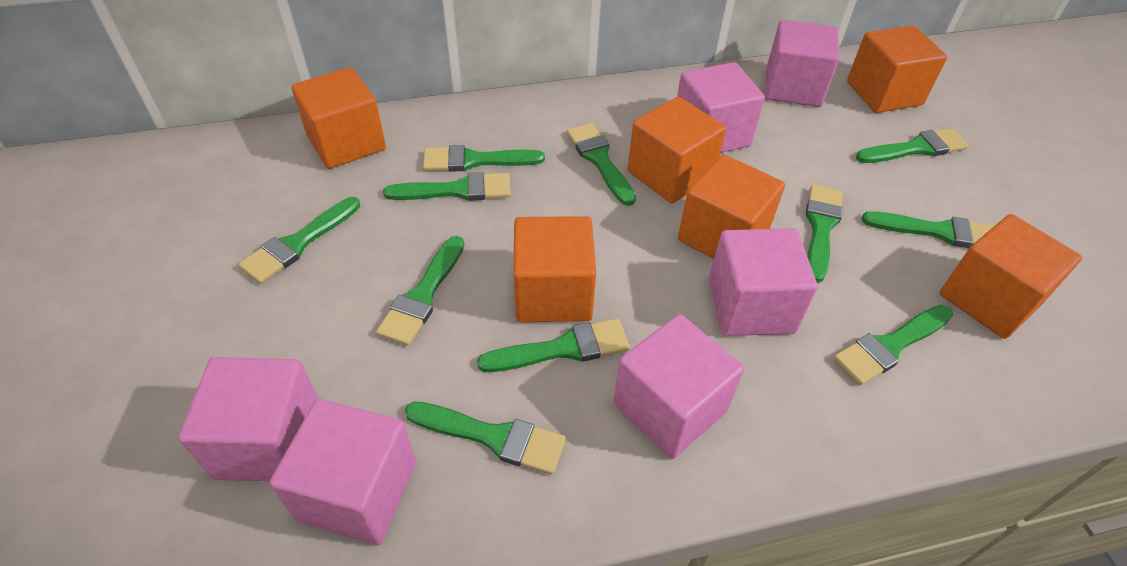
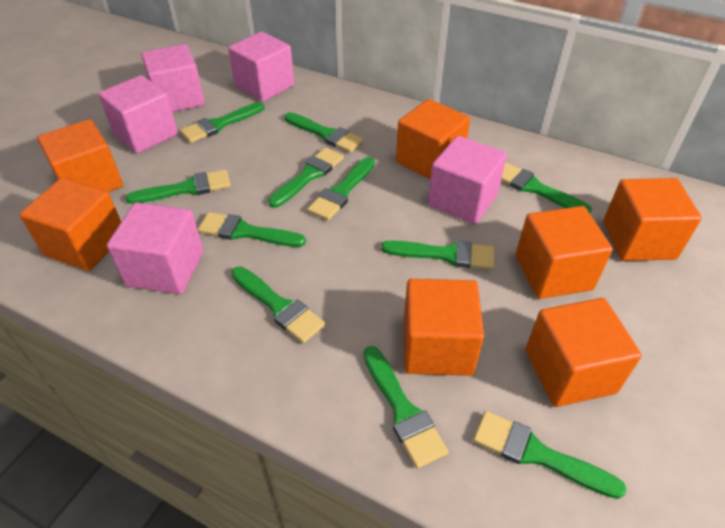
orange cube: [292,67,386,169] [513,216,596,322] [628,97,726,203] [678,154,785,259] [847,26,947,113] [940,214,1082,339] = 6 -> [19,178,121,271] [37,119,123,192] [396,99,470,179] [404,279,484,376] [515,206,613,299] [525,298,642,407] [603,178,702,261] = 7
pink cube: [179,357,319,481] [270,399,416,545] [613,314,744,459] [677,62,765,153] [709,228,818,336] [765,20,839,107] = 6 -> [98,75,178,154] [107,203,204,294] [141,44,205,112] [228,32,294,102] [428,136,507,224] = 5

